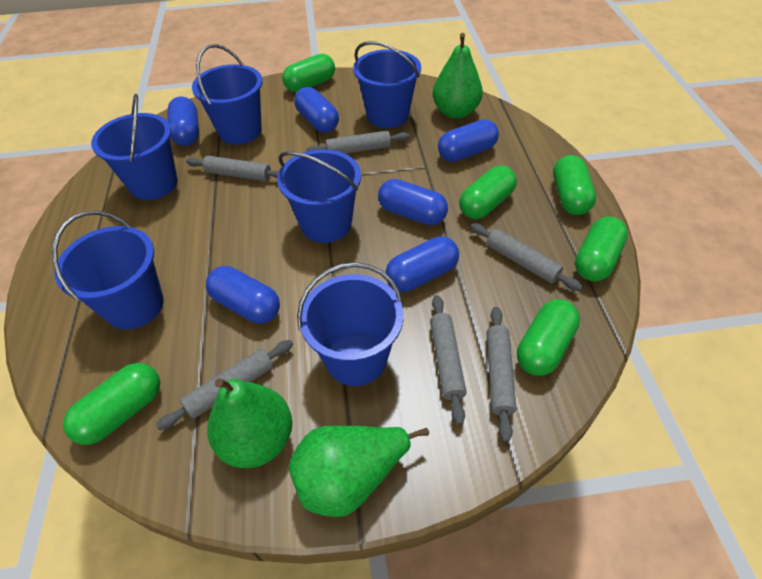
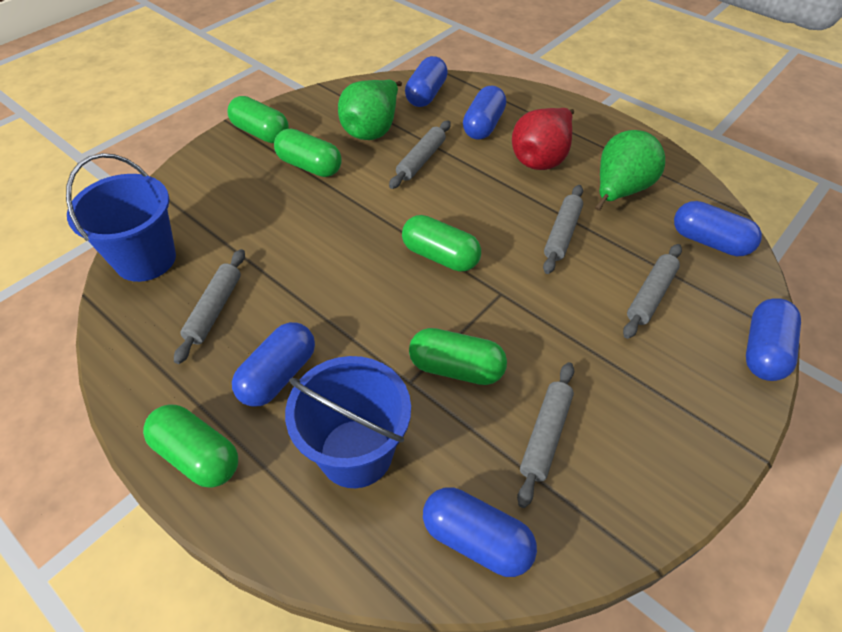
blue bucket: [52,211,164,330] [91,94,178,200] [192,44,262,144] [277,149,361,243] [297,262,404,386] [353,41,421,128] = 6 -> [66,153,176,282] [285,356,411,488] = 2
green capsule: [63,363,160,445] [282,54,335,92] [459,166,517,219] [517,299,580,376] [553,155,596,215] [575,217,628,281] = 6 -> [143,404,238,487] [227,96,289,143] [274,128,342,177] [402,215,481,271] [409,328,507,385] = 5
green pear: [207,378,292,468] [289,426,429,517] [432,33,483,119] = 3 -> [338,80,402,140] [595,130,665,211] = 2
grey rolling pin: [156,340,293,430] [186,156,280,181] [306,131,410,154] [430,295,466,425] [471,223,582,291] [487,307,517,442] = 6 -> [174,249,245,364] [389,121,451,189] [517,362,574,508] [543,185,583,274] [623,244,682,339] = 5
red pear: none = 0 -> [512,108,574,170] = 1

